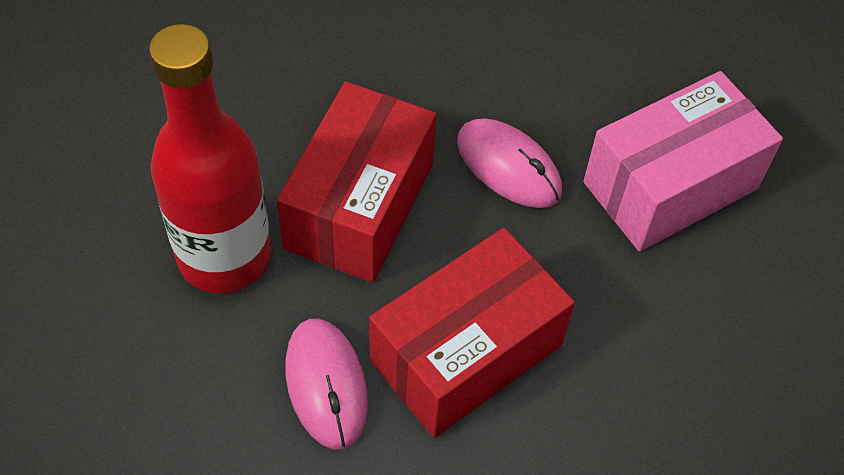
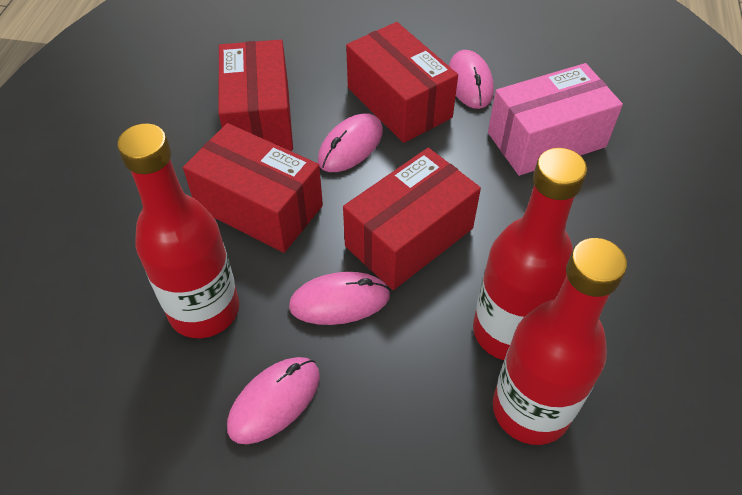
pink mouse: [285,319,368,450] [457,118,562,208] = 2 -> [227,357,320,444] [289,272,390,325] [318,114,383,172] [449,50,494,109] = 4
red bottle: [149,24,271,293] = 1 -> [117,124,239,338] [473,148,587,360] [493,238,627,445] = 3
red box: [277,81,436,283] [369,228,575,438] = 2 -> [183,123,323,253] [218,40,293,151] [343,148,481,290] [346,22,458,143] = 4

